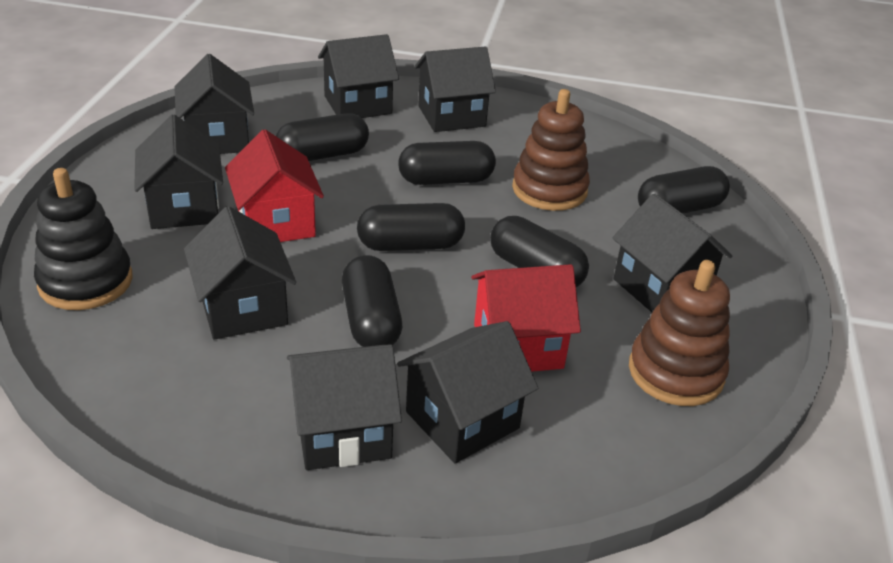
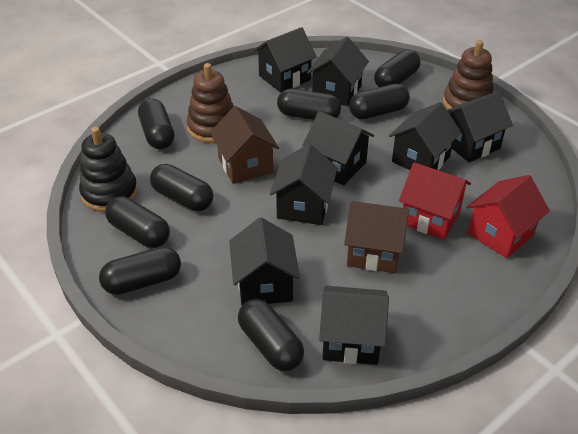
black capsule: [276,113,369,161] [342,255,402,347] [357,203,465,251] [398,141,496,185] [490,216,589,287] [638,166,730,214] = 6 -> [99,247,181,295] [105,196,170,248] [138,99,174,149] [150,164,213,211] [238,299,304,371] [277,89,341,120] [349,84,410,120] [374,49,421,87] = 8
brown house: none = 0 -> [210,106,279,184] [344,201,409,273] = 2

